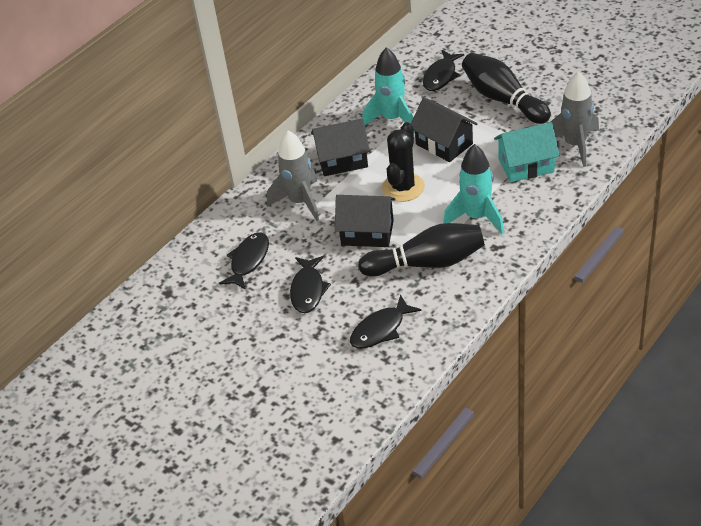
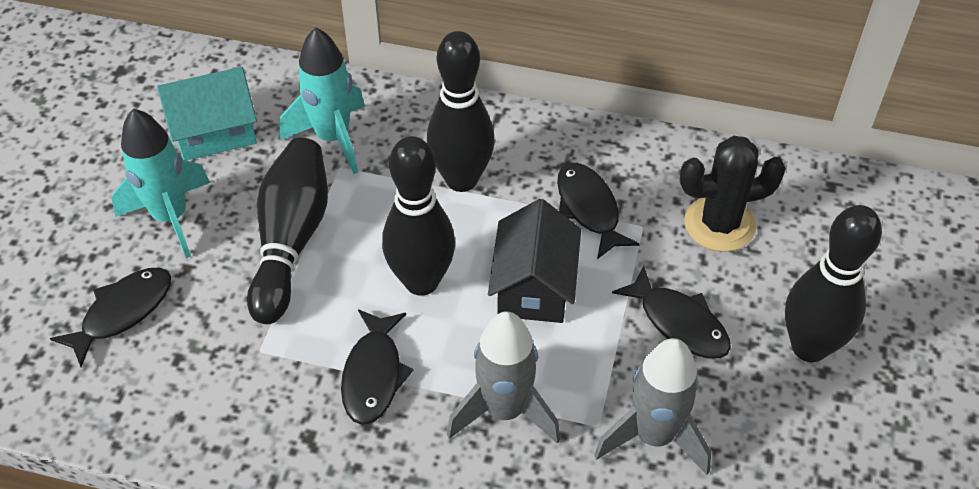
black bowling pin: [358,223,485,277] [462,53,551,124] = 2 -> [247,138,328,324] [382,136,455,296] [427,31,495,192] [785,205,882,362] = 4
black house: [311,119,370,176] [335,195,395,247] [411,97,478,162] = 3 -> [488,199,581,323] = 1

